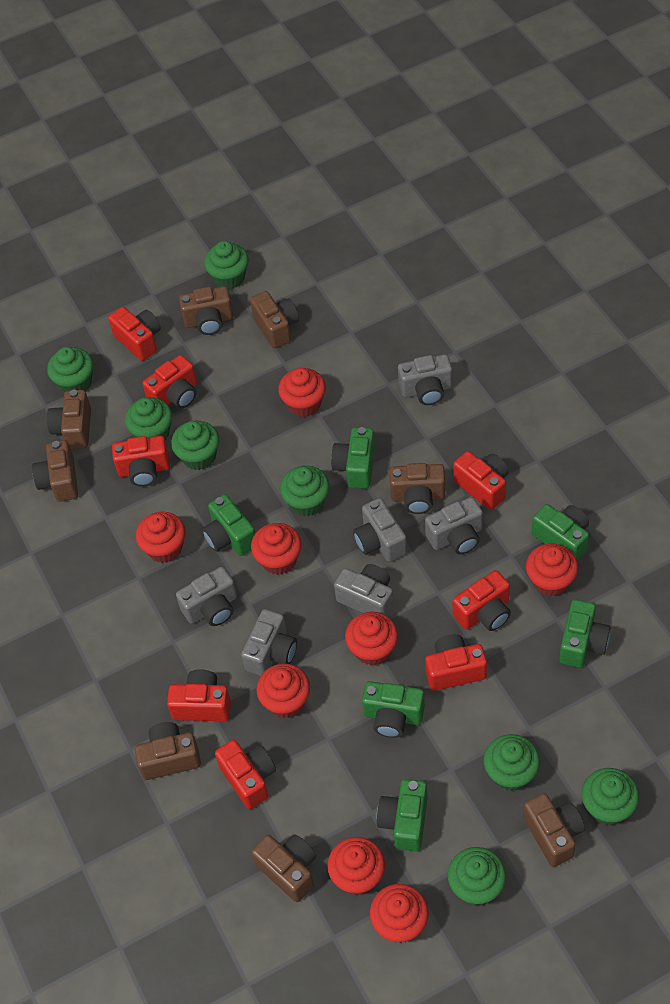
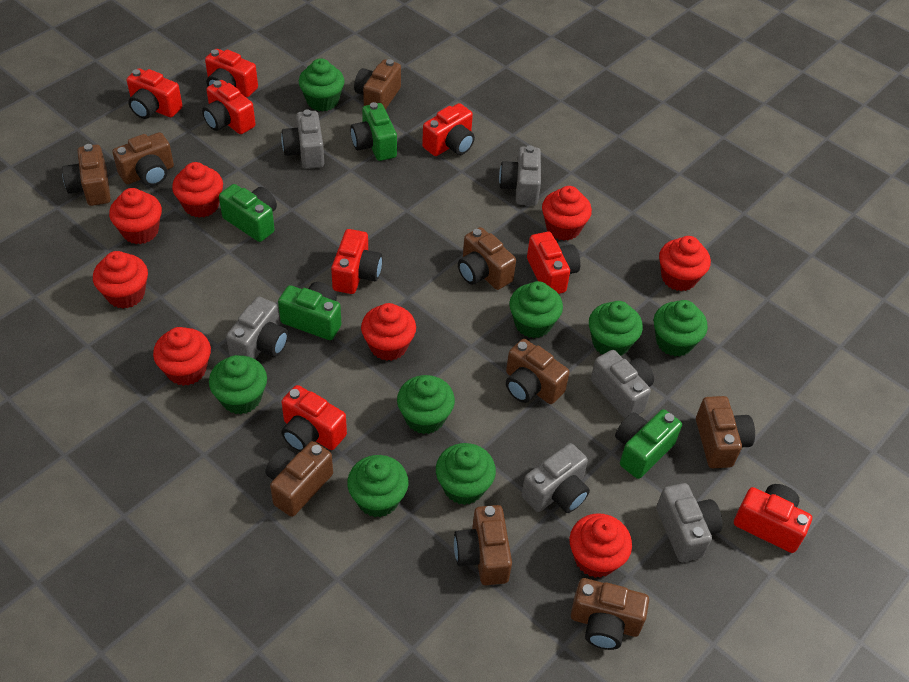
brown camera: [32,440,78,502] [47,390,91,449] [135,722,201,780] [179,286,233,335] [250,291,299,348] [251,835,316,902] [389,463,445,514] [523,793,585,867] = 8 -> [62,144,111,206] [112,132,174,186] [266,441,333,517] [354,59,401,110] [454,505,512,585] [458,227,516,290] [506,339,570,404] [571,578,649,650] [696,396,755,468] = 9
green camera: [202,494,255,556] [331,427,375,489] [362,681,425,738] [377,779,428,852] [532,504,589,561] [559,599,611,668] = 6 -> [219,184,277,242] [278,282,341,340] [350,102,397,161] [615,409,682,479] = 4

